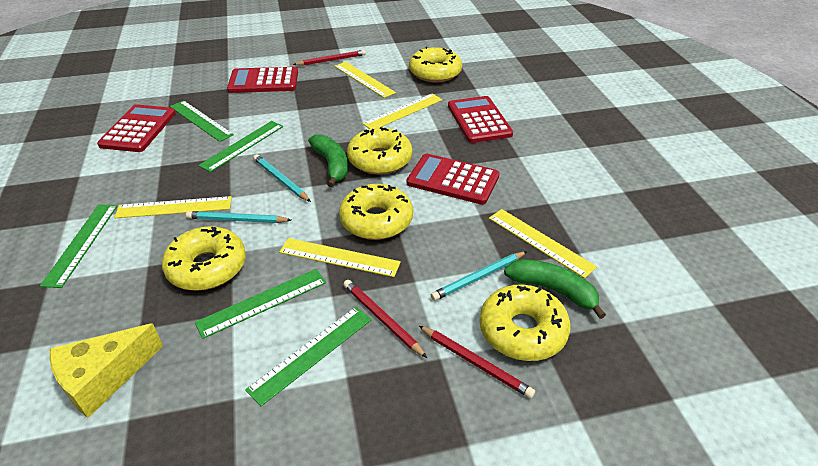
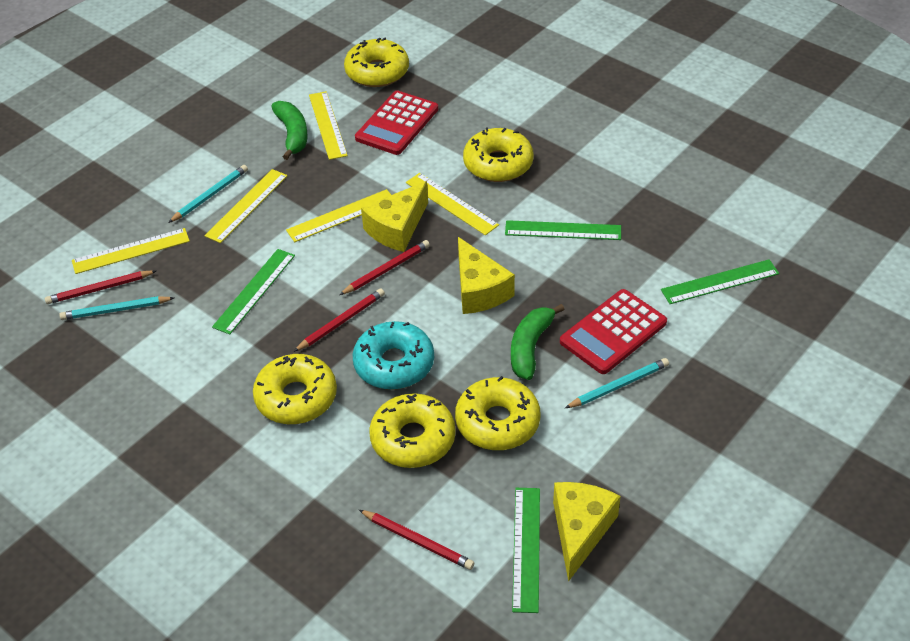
green ruler: [40,204,117,288] [170,101,234,142] [195,269,326,339] [198,121,283,172] [245,307,372,406] = 5 -> [212,249,295,335] [505,220,621,240] [512,488,540,613] [661,259,779,304] = 4
red calculator: [97,104,176,152] [227,67,298,93] [407,154,500,205] [448,96,513,143] = 4 -> [355,90,438,155] [560,289,667,374] = 2
red pencil: [293,50,366,66] [343,280,427,358] [419,326,535,399] = 3 -> [45,270,156,304] [293,289,385,352] [339,240,430,295] [359,510,474,570] = 4
turquoise donut: none = 0 -> [352,321,434,390] = 1
yellow cheese: [50,323,163,418] = 1 -> [361,181,428,252] [458,237,515,314] [553,482,621,582] = 3

